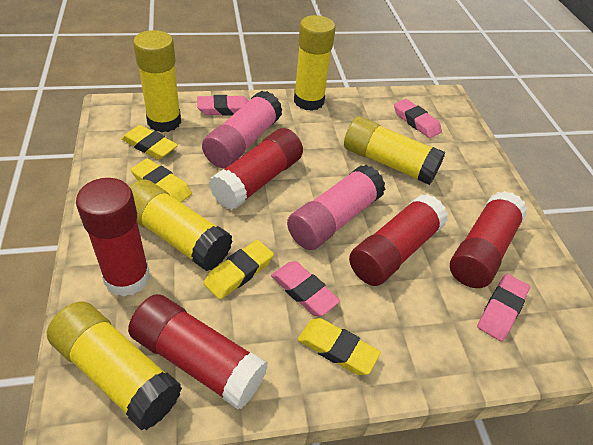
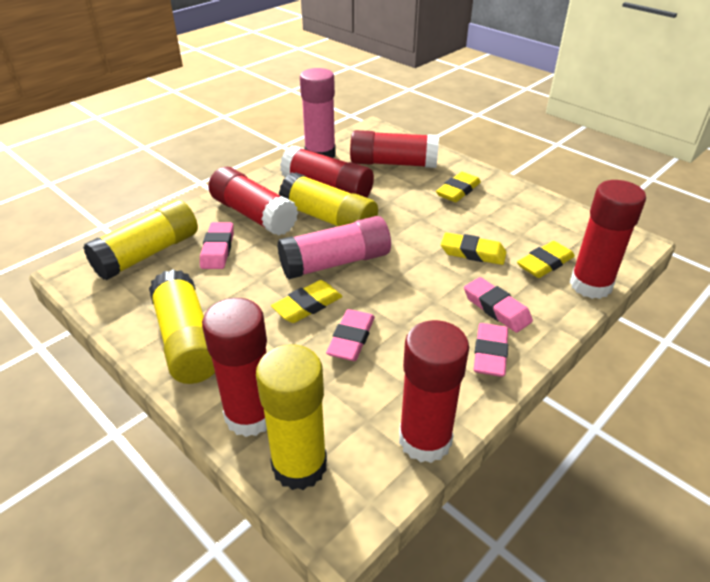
red glue stick: [76,178,150,297] [128,294,268,409] [209,128,303,210] [349,194,448,286] [450,191,527,288] = 5 -> [202,298,267,437] [208,167,298,236] [280,145,374,198] [350,130,439,168] [399,320,469,463] [570,180,646,299] = 6
yellow glue stick: [47,301,182,430] [130,179,233,271] [133,30,181,132] [294,15,336,111] [344,117,445,185] = 5 -> [83,200,198,280] [149,270,215,384] [256,344,327,490] [279,172,378,226] = 4

